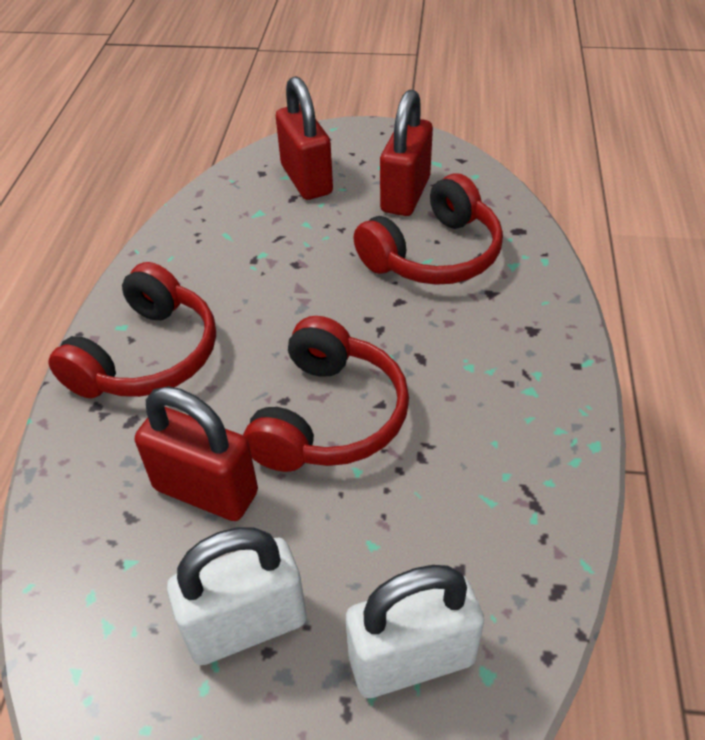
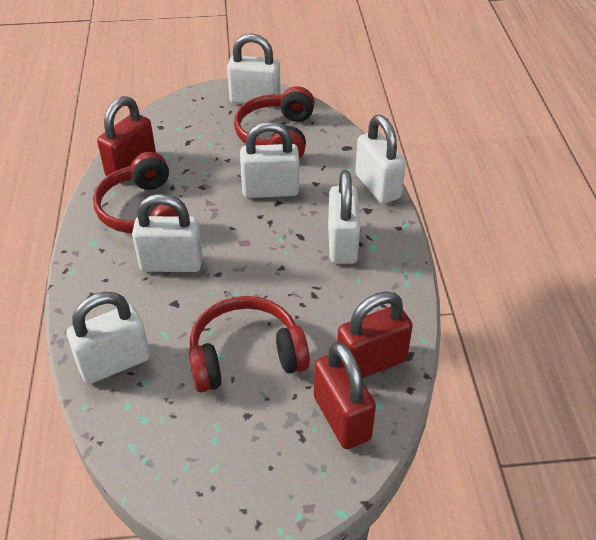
white padlock: [167,527,307,665] [346,565,484,698] = 2 -> [67,292,150,384] [132,194,203,272] [227,33,281,107] [240,122,299,198] [328,170,360,264] [355,115,406,204] = 6

